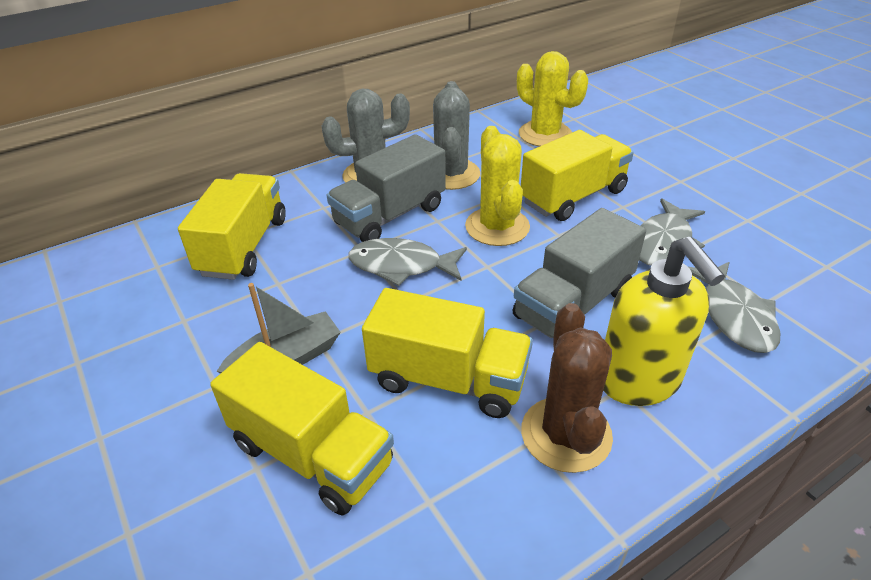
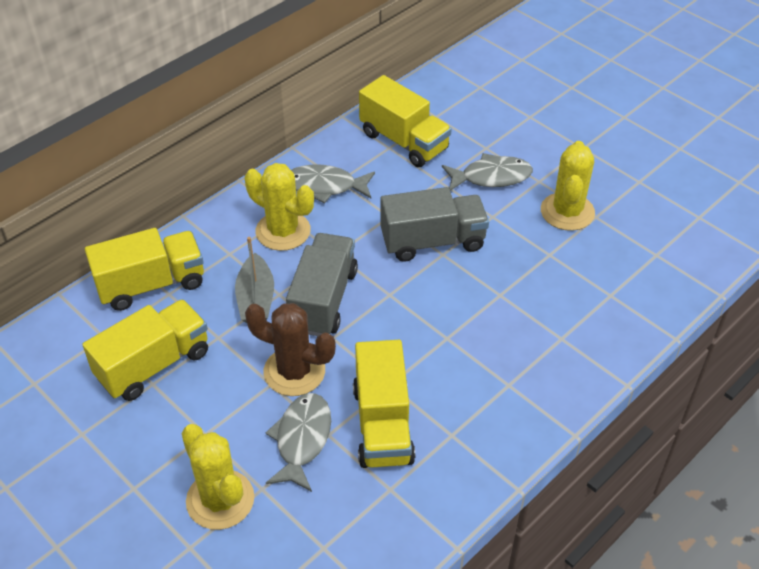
grey cactus: [321,89,410,183] [433,81,480,190] = 2 -> none = 0
yellow cactus: [465,126,530,246] [517,51,588,147] = 2 -> [182,424,254,530] [245,163,314,251] [541,141,595,231] = 3
yellow soap dispenser: [603,237,725,406] = 1 -> none = 0

